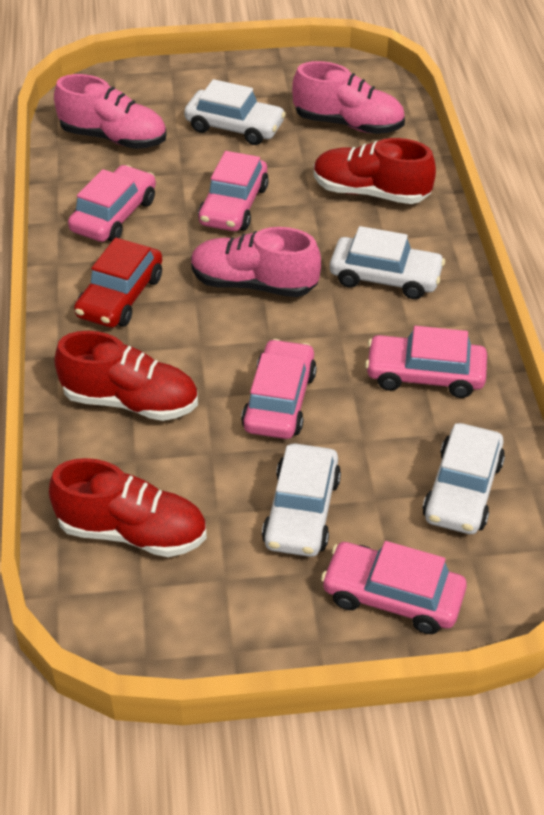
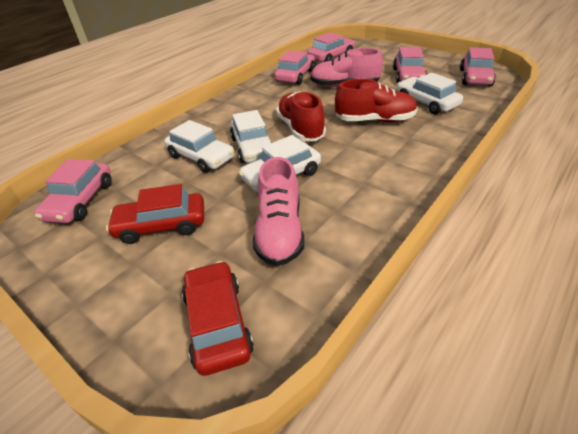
pink shoe: [54,74,167,149] [191,227,321,297] [292,61,405,134] = 3 -> [253,157,304,266] [310,48,383,87] = 2
red car: [74,238,162,328] = 1 -> [106,184,204,244] [182,261,254,376] = 2
red shoe: [49,458,207,557] [55,331,198,421] [314,138,436,204] = 3 -> [276,91,326,141] [335,79,418,122] = 2

